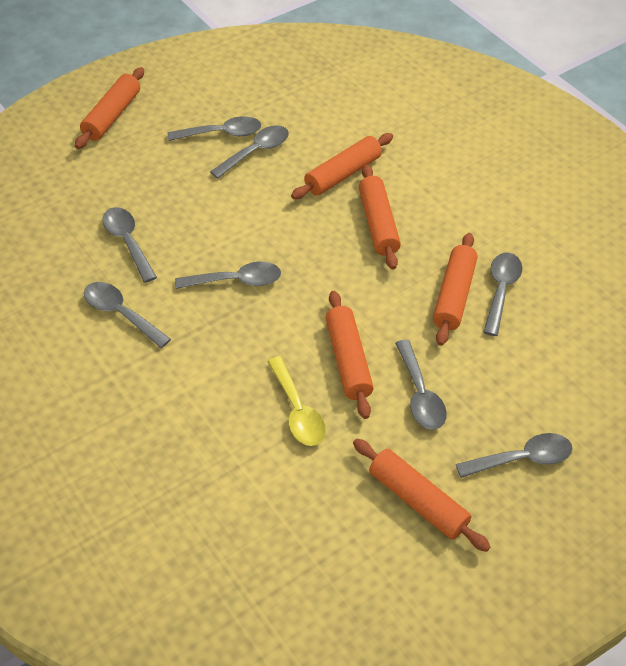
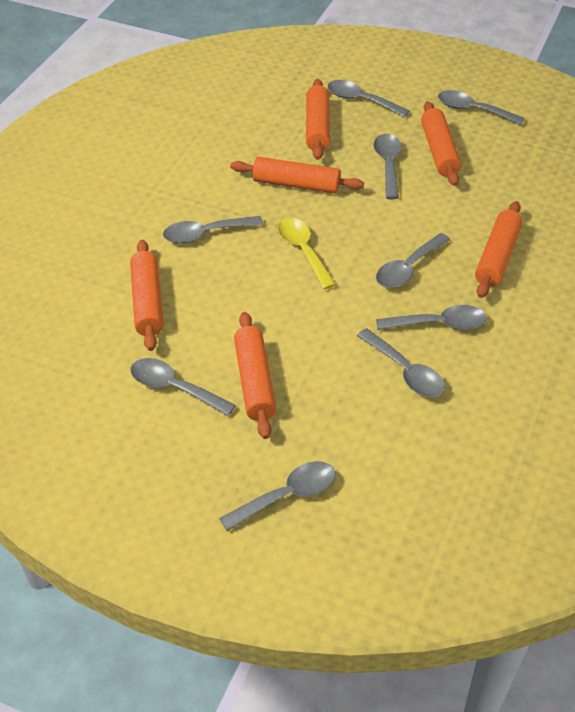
grey spoon: [84,282,171,348] [102,207,157,283] [168,116,261,141] [175,262,281,289] [210,125,289,179] [395,340,447,430] [456,433,573,478] [483,253,522,336] = 8 -> [130,358,236,416] [163,216,263,244] [219,461,336,531] [327,80,409,117] [357,328,445,397] [373,134,402,199] [376,233,450,288] [376,305,487,330] [438,90,525,125] = 9

